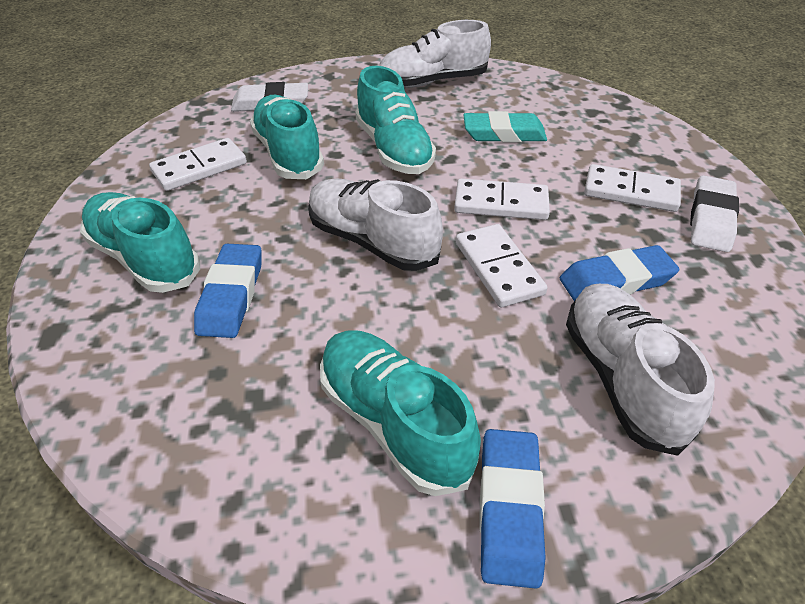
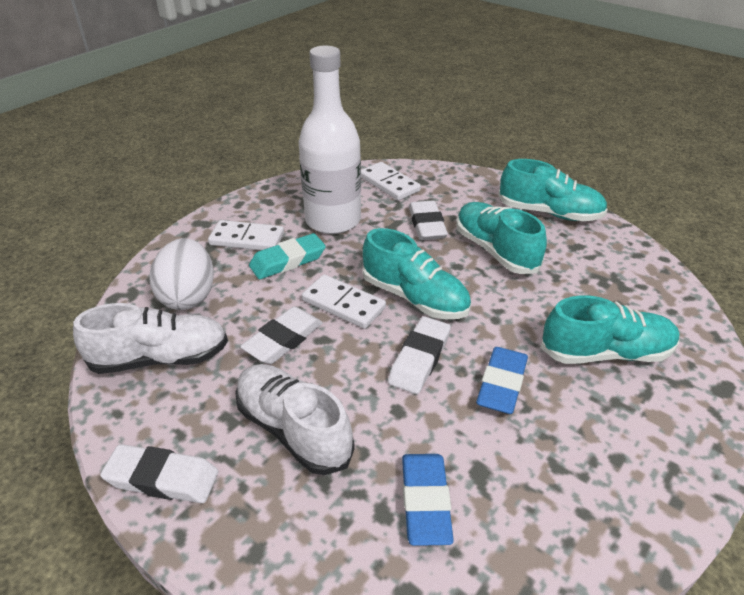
blue eraser: [194,244,262,338] [479,429,546,589] [560,245,679,301] = 3 -> [402,454,454,546] [476,347,528,414] = 2
white bottle: none = 0 -> [299,46,361,234] = 1
white domino: [149,138,247,191] [454,178,550,220] [456,224,547,307] [584,164,681,212] = 4 -> [208,220,284,250] [302,274,386,329] [361,162,421,201] = 3
white egg: none = 0 -> [149,238,214,310] = 1
white eraser: [231,82,308,112] [690,175,739,252] = 2 -> [100,444,218,503] [240,306,323,364] [388,316,451,394] [409,200,448,240] = 4
white shoe: [308,179,443,271] [379,20,491,88] [566,284,715,456] = 3 -> [73,303,228,374] [235,364,355,475] = 2

